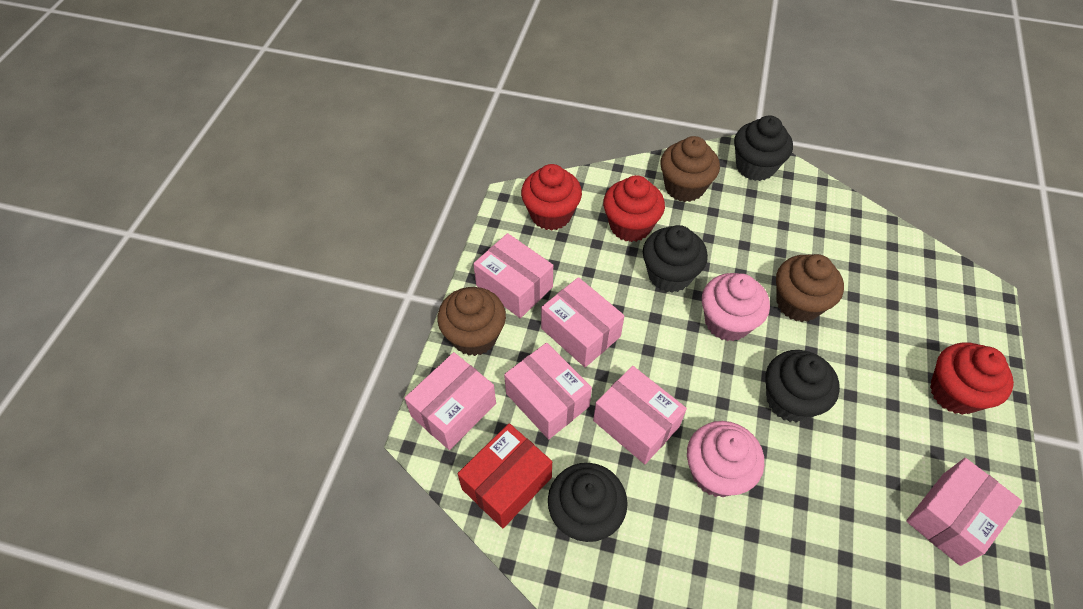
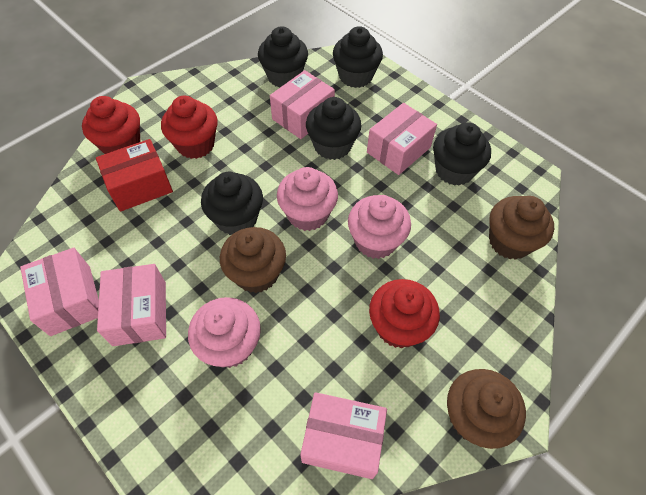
black cupcake: [548,463,628,542] [643,225,708,293] [734,115,793,181] [766,350,840,422] = 4 -> [201,172,263,235] [258,26,308,88] [306,97,362,160] [333,26,383,88] [433,122,491,186] = 5
pink box: [405,352,496,450] [473,233,553,318] [504,343,592,439] [541,277,624,367] [593,366,687,464] [906,458,1022,566] = 6 -> [20,248,99,336] [97,264,166,346] [270,70,335,139] [300,392,387,479] [367,103,437,175] = 5
pink cupcake: [687,421,764,497] [702,273,770,341] = 2 -> [188,297,261,368] [277,167,338,231] [348,195,411,259] = 3

